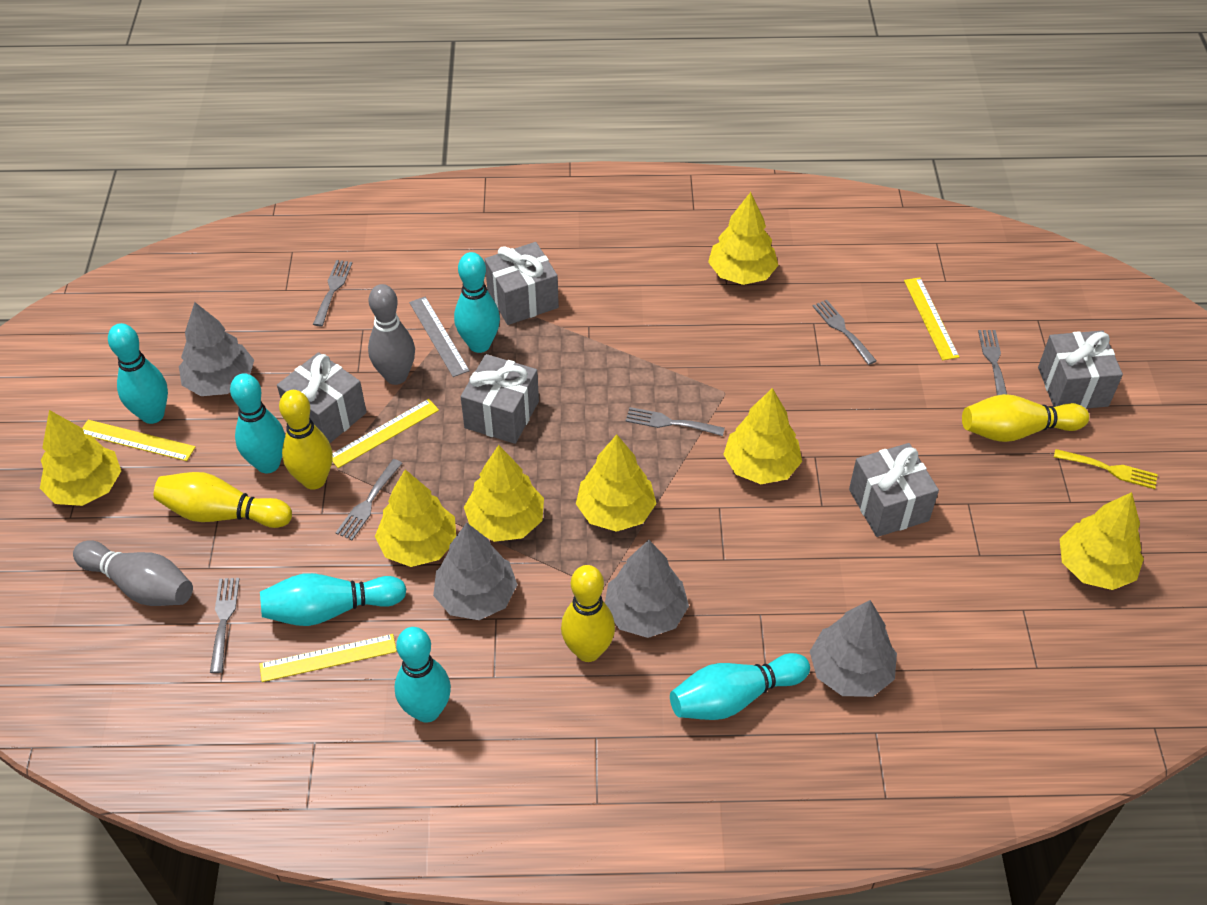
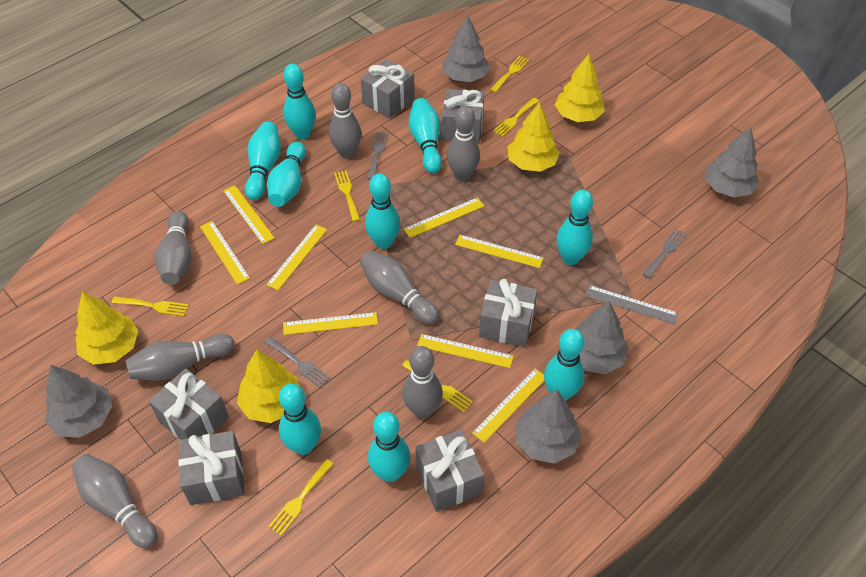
grey bowling pin: [73,541,193,606] [368,284,415,385] = 2 -> [72,454,158,548] [125,334,234,381] [155,210,192,285] [329,83,361,159] [360,250,439,324] [402,346,443,418] [447,106,480,182] = 7
grey fork: [210,578,239,673] [313,260,352,326] [336,459,402,540] [626,407,725,436] [812,300,877,365] [978,330,1007,395] = 6 -> [265,337,330,388] [367,131,388,180] [643,228,687,279] = 3
grey gift: [277,352,367,443] [461,354,539,444] [485,242,559,325] [849,443,939,537] [1038,331,1123,408] = 5 -> [149,369,229,440] [178,431,244,505] [361,59,415,118] [415,429,484,512] [442,89,484,144] [479,279,538,347] = 6
grey tree: [179,302,254,396] [433,523,518,620] [605,540,689,638] [810,600,897,697] = 4 -> [45,365,112,438] [443,15,490,82] [516,390,581,464] [575,301,629,374] [705,127,759,198] = 5
turquoise bowling pin: [108,323,168,424] [230,373,285,473] [260,573,406,626] [395,627,451,723] [454,252,500,353] [670,653,810,720] = 6 -> [245,122,281,200] [267,142,306,207] [279,384,321,455] [283,64,316,139] [365,173,400,249] [368,412,410,482] [409,98,442,174] [544,329,585,400] [556,190,593,265] = 9
yellow bowling pin: [154,472,292,528] [279,390,333,490] [561,565,615,662] [962,394,1089,442] = 4 -> none = 0
yellow fork: [1054,449,1158,489] = 1 -> [112,296,189,316] [268,459,333,536] [334,171,360,222] [402,360,473,412] [490,56,530,93] [493,98,539,137] = 6
yellow ruler: [82,420,195,461] [259,634,397,682] [332,399,439,468] [904,277,959,360] = 4 -> [200,221,250,284] [223,185,275,244] [266,225,327,290] [283,312,378,335] [404,197,484,238] [417,334,514,368] [455,235,544,268] [472,368,544,443] = 8
yellow tree: [40,410,121,506] [375,470,456,567] [464,445,544,542] [576,434,657,532] [708,192,779,285] [723,388,802,484] [1060,492,1144,590] = 7 -> [76,292,139,365] [237,350,299,423] [508,102,560,172] [555,54,605,122] = 4

